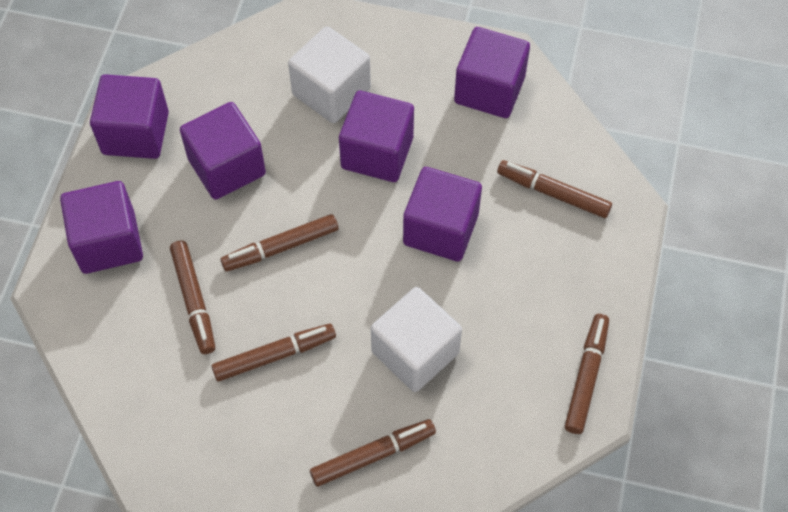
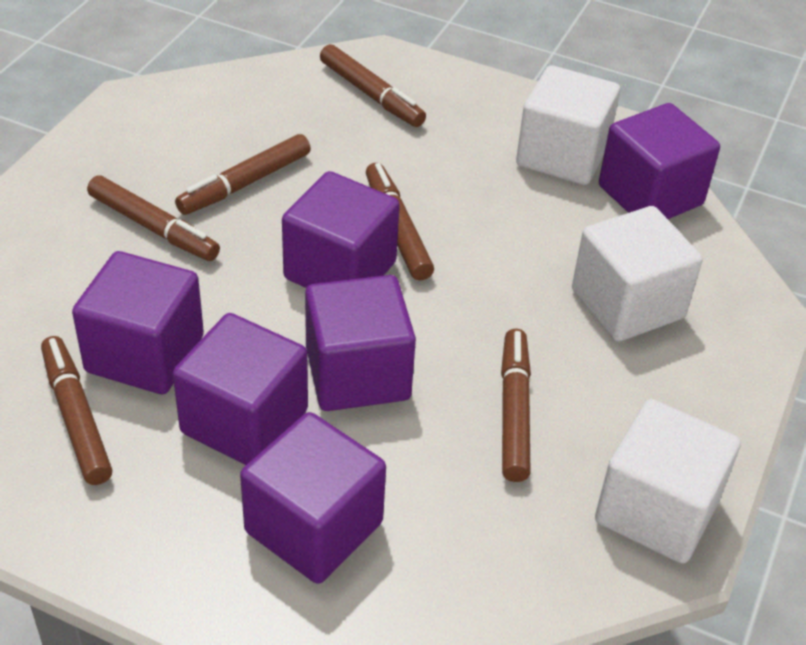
white cube: [288,26,371,123] [371,287,462,392] = 2 -> [516,65,620,185] [572,206,702,342] [595,399,741,564] = 3

